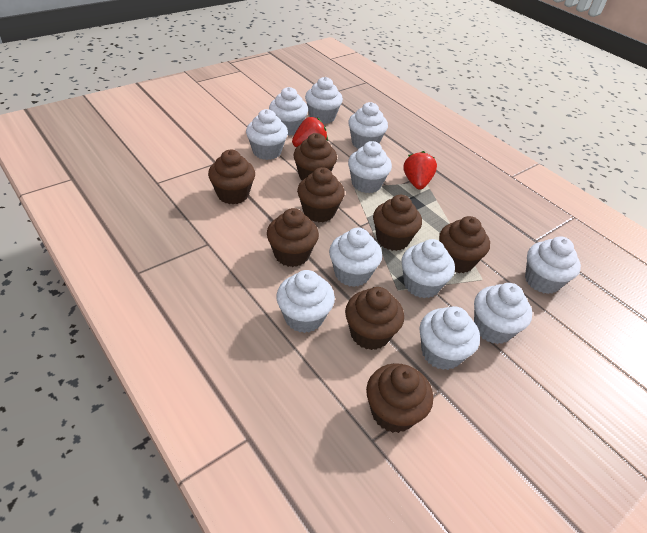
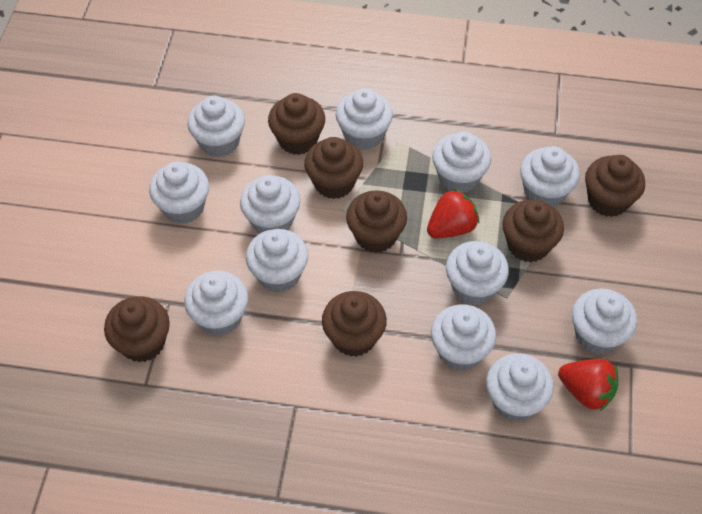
brown cupcake: [208,150,255,204] [267,208,319,267] [293,133,337,180] [297,167,345,222] [345,287,404,350] [366,363,433,433] [373,195,422,251] [439,216,490,273] = 8 -> [104,296,170,362] [268,93,325,155] [304,137,363,199] [322,291,387,357] [346,190,407,253] [502,200,564,262] [585,155,645,217] = 7
white cupcake: [246,109,288,160] [269,87,308,136] [276,270,335,333] [305,77,343,124] [329,228,382,287] [348,141,392,193] [349,102,388,149] [401,239,455,298] [420,306,480,370] [474,283,532,344] [525,237,581,294] = 11 -> [149,162,209,224] [184,271,248,336] [187,96,245,157] [240,175,300,233] [246,229,308,293] [336,88,393,150] [431,304,496,371] [432,131,491,193] [446,241,509,305] [486,353,554,421] [520,146,580,207] [572,288,637,354] = 12

